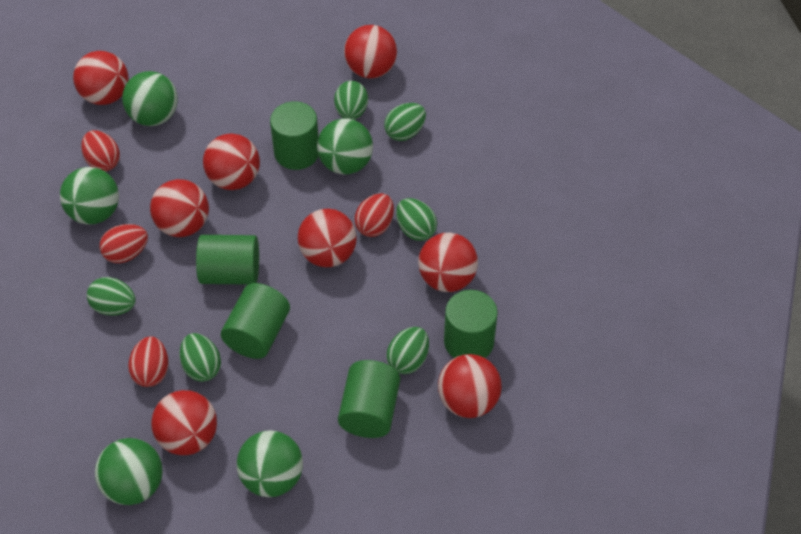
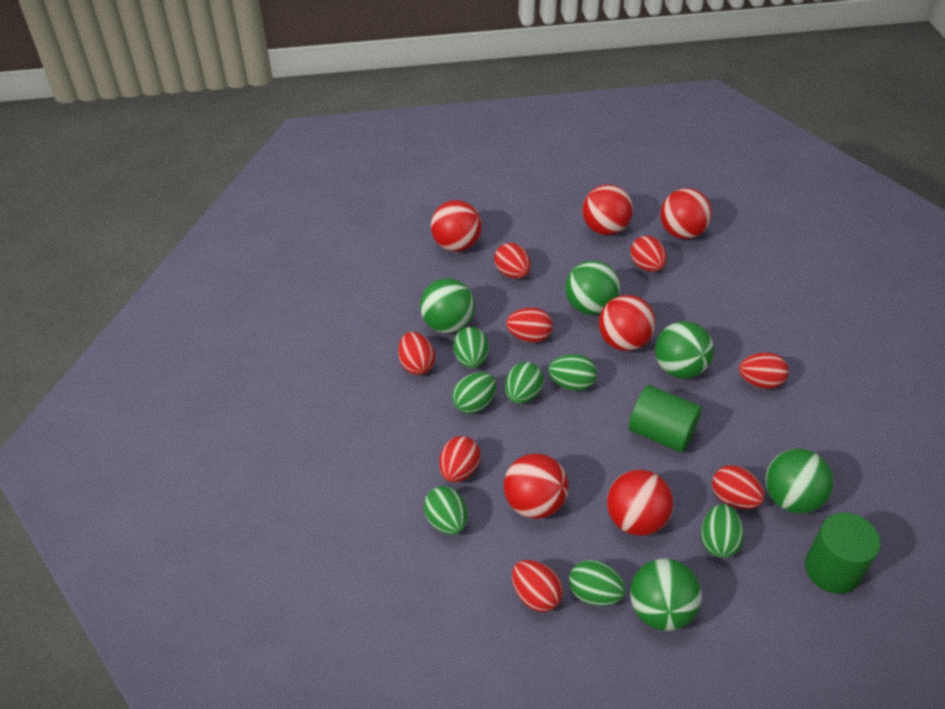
green cylinder: [196,235,259,285] [221,283,290,359] [270,101,319,170] [338,360,400,438] [444,290,498,358] = 5 -> [629,385,702,453] [805,513,880,594] = 2
green egg: [87,277,136,316] [180,333,221,382] [334,81,368,120] [384,103,426,141] [386,327,429,374] [396,198,437,241] = 6 -> [424,486,468,535] [452,372,496,414] [453,327,489,368] [505,362,544,404] [548,354,597,391] [569,560,626,606] [701,504,744,558] = 7
red ball: [73,51,129,105] [150,179,209,237] [151,390,217,455] [203,133,260,190] [298,209,357,267] [344,25,397,79] [418,233,478,292] [438,354,502,418] = 8 -> [431,200,482,252] [504,454,569,519] [582,184,633,235] [599,295,656,351] [607,470,673,536] [660,188,712,239] = 6
red egg: [81,130,120,172] [100,224,148,263] [128,336,169,387] [354,193,394,237] = 4 -> [398,332,435,375] [439,436,480,482] [494,243,531,279] [506,308,553,343] [512,560,563,612] [630,236,667,272] [712,465,765,509] [739,352,789,389] = 8

